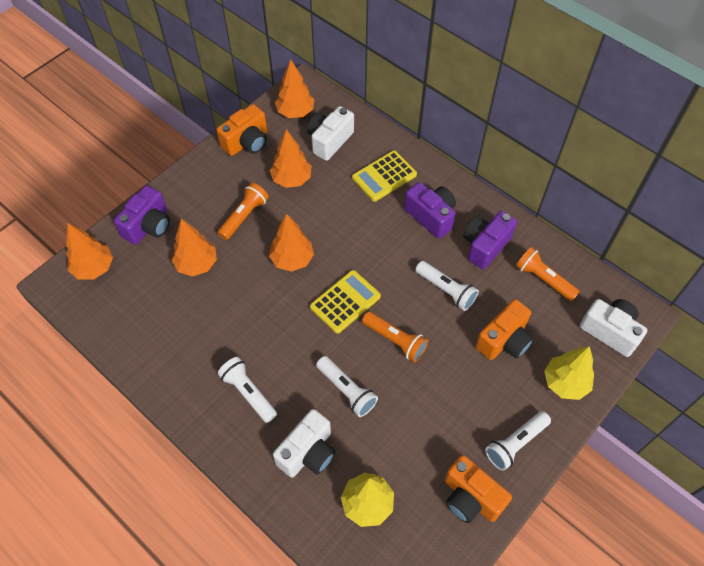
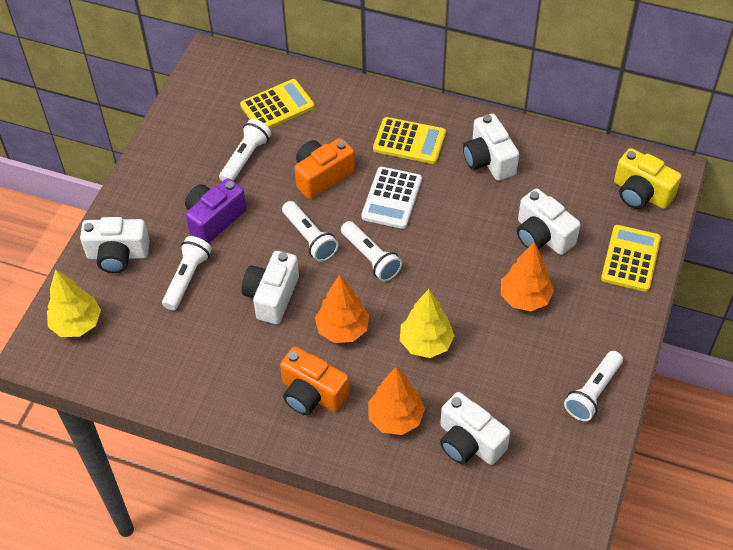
orange camera: [217,104,267,156] [444,455,512,523] [475,299,534,360] = 3 -> [280,347,350,415] [295,138,355,199] = 2
orange flashlight: [218,183,269,240] [362,311,428,362] [516,247,580,301] = 3 -> none = 0
orange tree: [66,223,113,280] [171,219,217,276] [269,214,314,272] [270,129,311,188] [275,59,314,118] = 5 -> [315,275,369,343] [368,367,425,435] [501,242,554,311] = 3
purple camera: [114,186,170,245] [404,182,456,239] [463,211,517,269] = 3 -> [185,178,247,244] = 1
white calculator: none = 0 -> [361,167,422,229] = 1
white camera: [273,409,336,478] [307,106,354,161] [580,299,647,357] = 3 -> [80,217,150,273] [242,251,299,324] [440,392,510,465] [463,114,519,181] [517,188,581,255] = 5
white flashlight: [218,357,277,423] [316,356,378,417] [415,261,479,311] [485,411,551,471] = 4 -> [162,236,212,310] [219,119,271,181] [282,201,338,262] [341,221,402,282] [564,351,623,421] = 5
yellow calculator: [310,270,381,334] [352,151,417,202] = 2 -> [240,79,315,129] [373,117,446,164] [601,225,661,292] = 3
yellow camera: none = 0 -> [614,148,682,209] = 1

